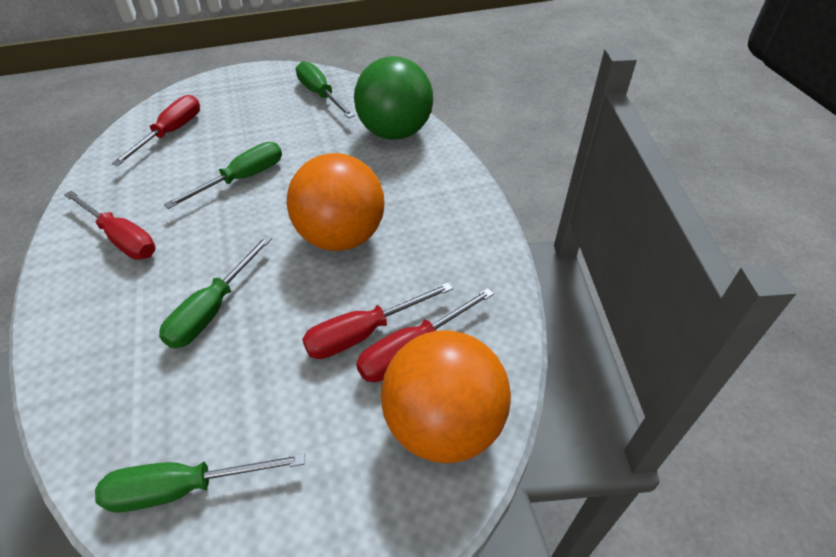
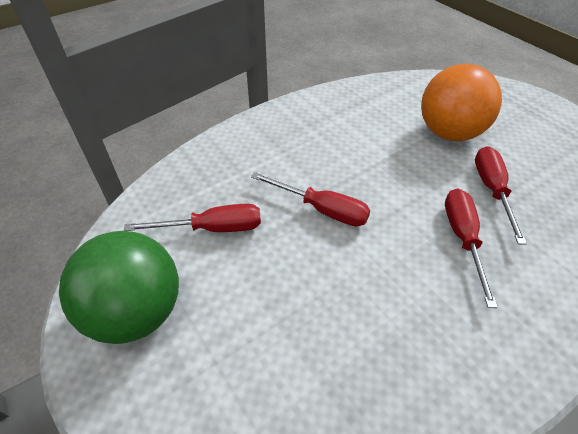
green screwdriver: [95,453,305,513] [159,235,272,349] [164,142,282,209] [296,61,354,118] = 4 -> none = 0
orange ball: [287,153,384,251] [381,330,511,463] = 2 -> [421,64,502,141] = 1

